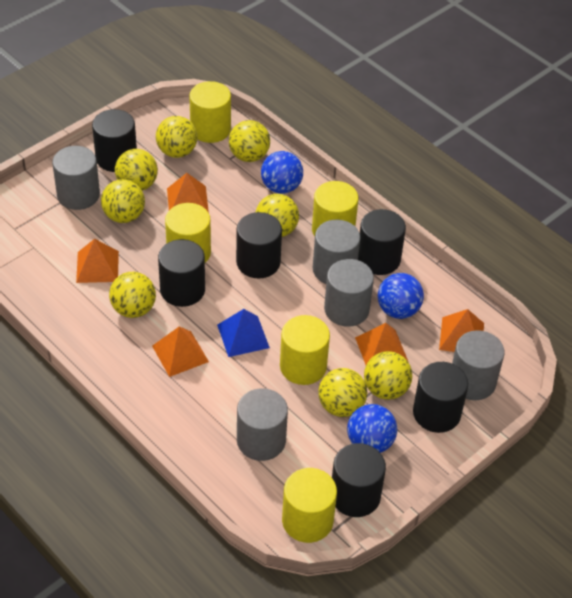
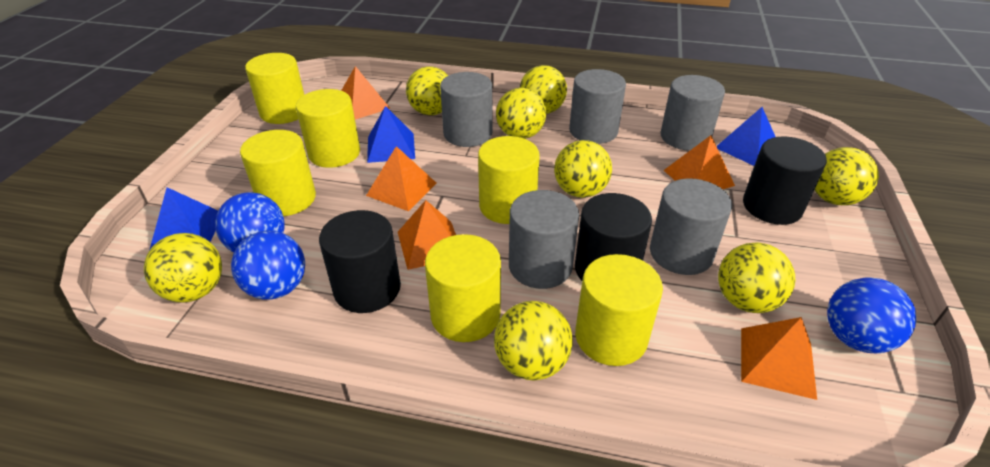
black cylinder: [92,109,137,172] [158,239,205,307] [236,212,282,279] [332,443,386,517] [358,209,406,275] [413,362,468,433] = 6 -> [319,210,401,313] [575,193,652,281] [743,136,827,225] = 3
blue pyramid: [217,309,270,357] = 1 -> [149,187,218,250] [367,106,415,163] [716,107,775,166] = 3
yellow cylinder: [165,203,211,263] [189,81,231,143] [280,315,330,385] [282,468,337,543] [312,181,358,236] = 5 -> [240,130,316,216] [245,53,304,124] [296,89,360,168] [425,234,501,342] [478,136,540,224] [575,254,663,366] = 6

